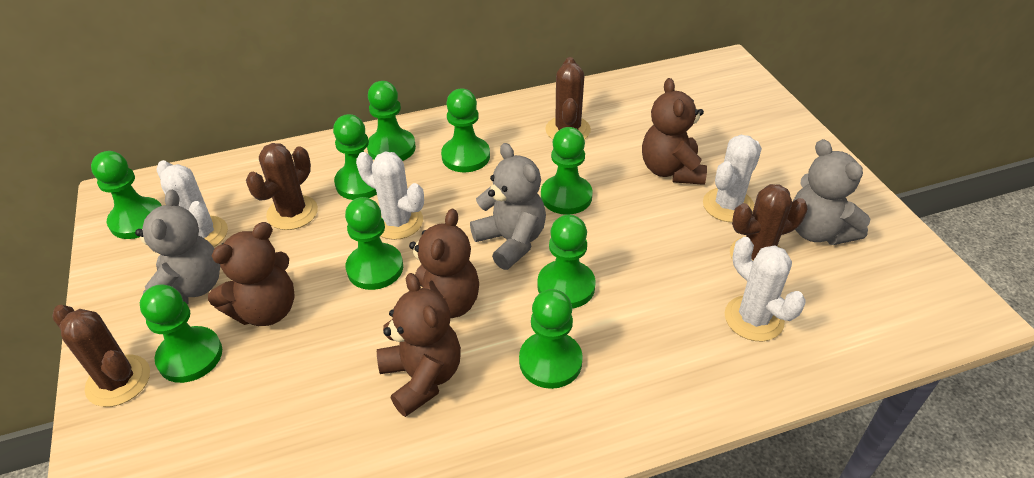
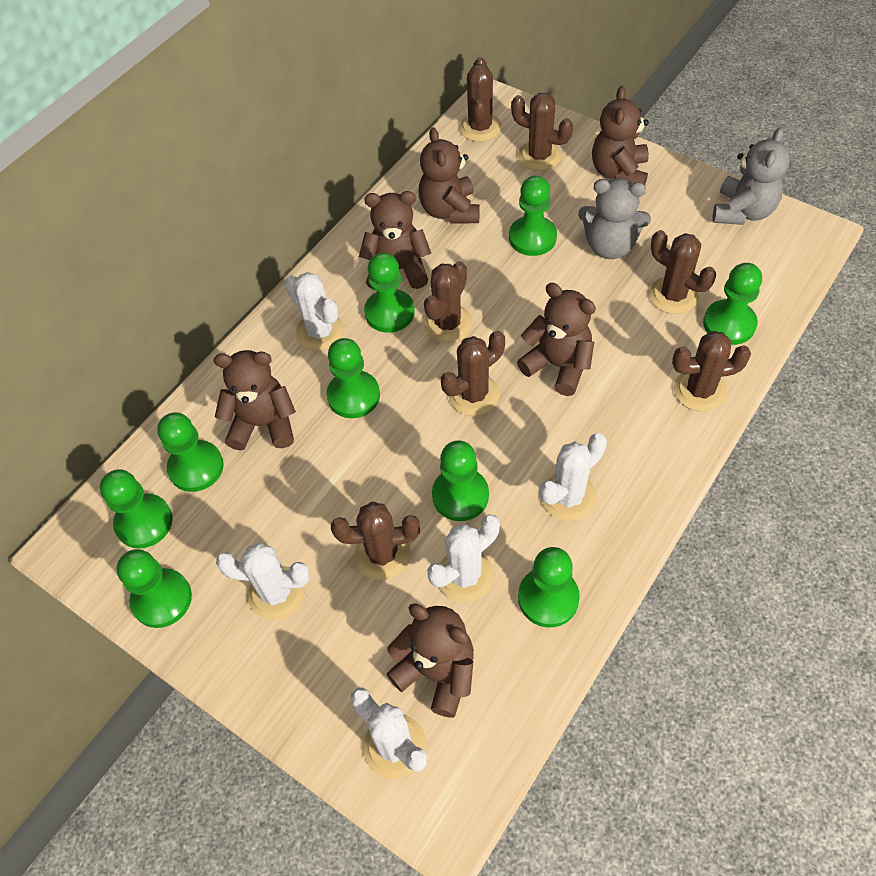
brown cactus: [52,305,150,407] [246,143,318,230] [545,57,591,140] [730,184,808,261] = 4 -> [331,501,420,580] [424,261,472,343] [441,331,505,416] [459,57,501,142] [511,93,573,171] [649,230,716,314] [672,331,751,412] = 7
brown teddy bear: [208,222,295,326] [377,273,461,417] [409,209,479,318] [642,78,707,185] = 4 -> [214,350,296,450] [359,191,431,290] [386,603,474,718] [418,127,480,224] [517,283,596,396] [592,86,649,185] = 6
grey teddy bear: [135,190,220,304] [470,143,546,270] [793,139,870,245] = 3 -> [578,179,651,259] [712,127,790,225] = 2
white cactus: [156,160,228,247] [356,151,424,240] [703,135,762,222] [725,237,806,342] = 4 -> [216,542,310,620] [285,272,344,351] [350,687,427,779] [427,514,500,602] [540,433,607,521] = 5

